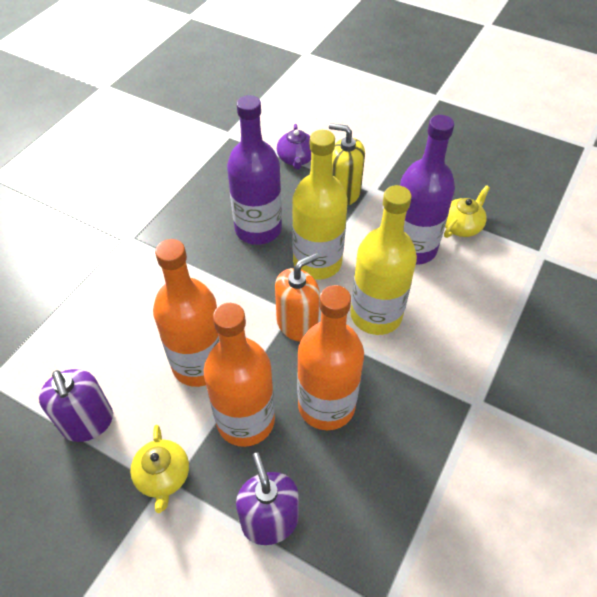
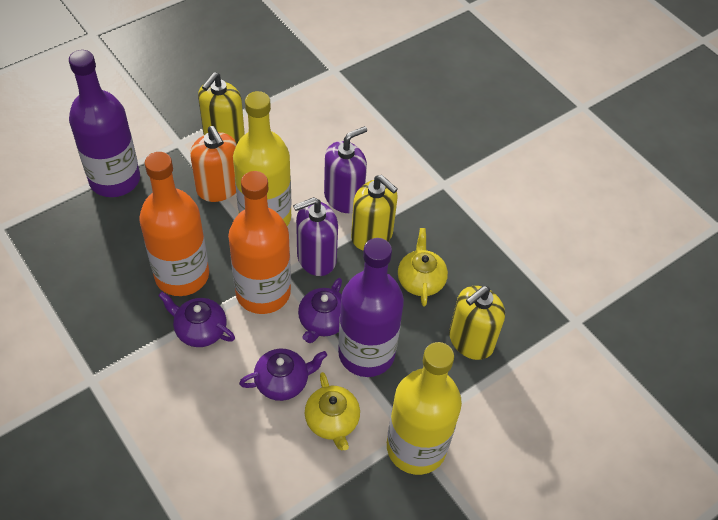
orange bottle: [153,239,220,387] [204,303,275,447] [297,285,364,430] = 3 -> [139,152,209,296] [228,171,291,314] = 2
purple teapot: [277,124,311,170] = 1 -> [158,292,235,347] [239,349,327,401] [298,278,342,343] = 3
yellow soap dispenser: [329,123,365,206] = 1 -> [198,72,245,144] [351,175,398,251] [449,286,505,360] = 3

